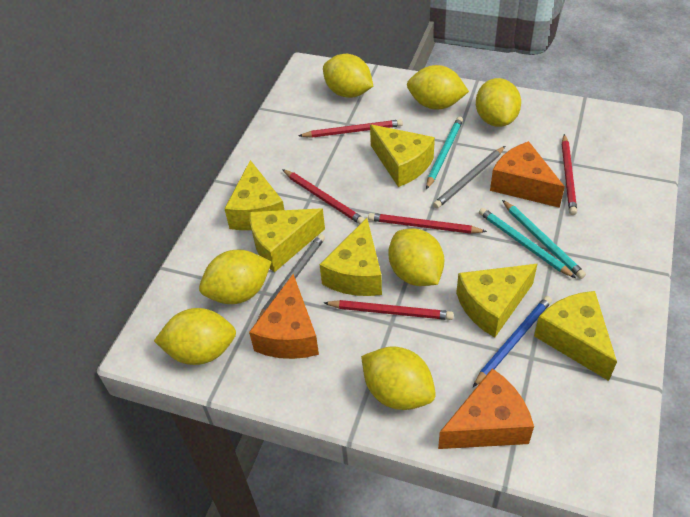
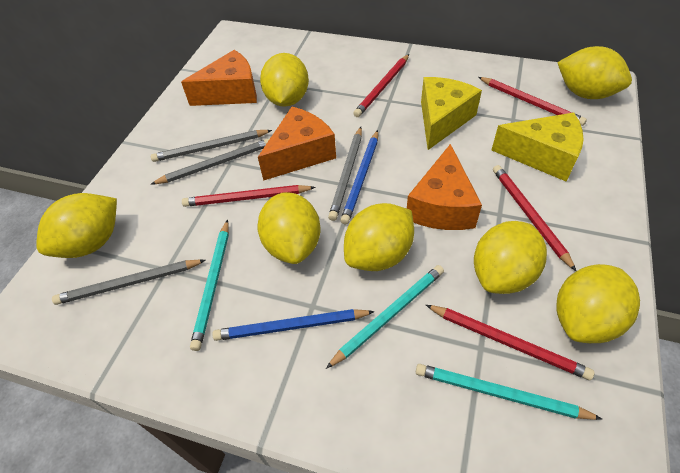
blue pencil: [473,296,552,387] = 1 -> [212,309,375,341] [340,130,378,225] = 2
grey pencil: [257,234,325,321] [433,146,505,209] = 2 -> [52,260,205,305] [150,138,269,185] [151,130,272,162] [328,127,362,221] = 4
yellow cheese: [224,160,284,230] [249,208,325,273] [319,218,382,296] [370,124,435,187] [456,264,537,338] [534,291,617,381] = 6 -> [421,77,482,150] [492,112,584,181] = 2

